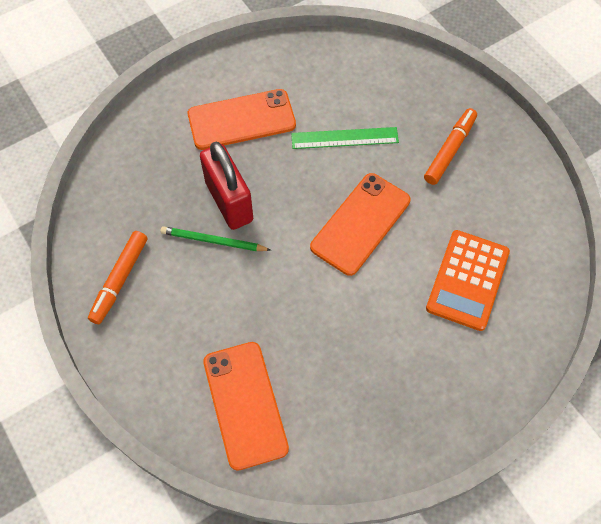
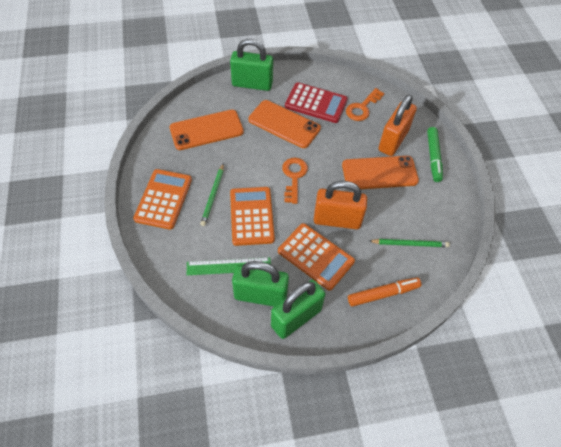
green marker: none = 0 -> [427,127,443,182] = 1
green padlock: none = 0 -> [230,39,273,91] [232,261,289,307] [271,280,325,339] = 3
green pencil: [160,226,271,251] = 1 -> [200,163,224,226] [369,239,450,247] = 2
orange calculator: [426,230,510,331] = 1 -> [133,169,192,230] [230,187,275,246] [278,223,355,290] = 3
orange key: none = 0 -> [282,158,308,204] [346,88,385,121] = 2
orange marker: [88,231,147,324] [424,108,477,185] = 2 -> [348,278,421,307] = 1
orange padlock: none = 0 -> [314,181,367,229] [378,95,417,156] = 2
red calculator: none = 0 -> [285,82,348,123] = 1
red padlock: [200,142,253,230] = 1 -> none = 0

